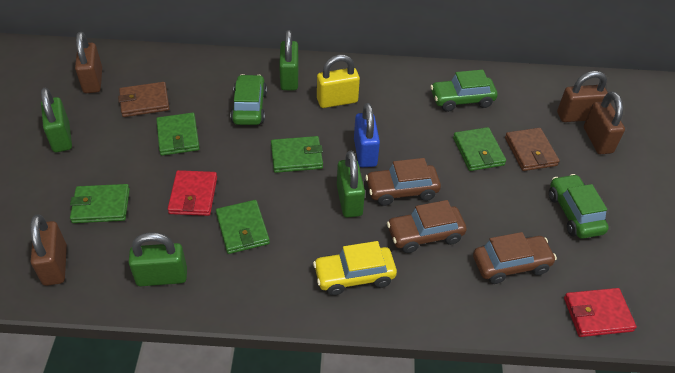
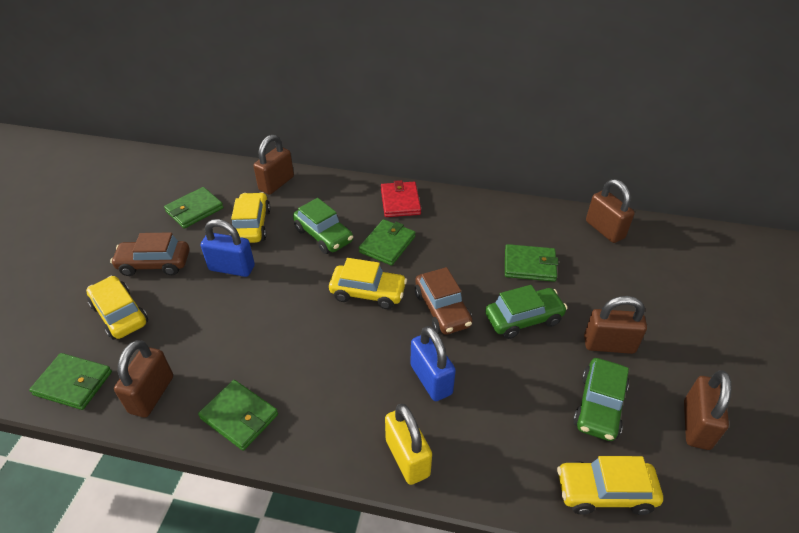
blue padlock: [354,103,380,167] = 1 -> [201,219,255,277] [410,326,456,401] = 2
brown car: [365,158,441,206] [387,200,467,253] [473,232,557,284] = 3 -> [110,232,190,276] [415,267,472,335] = 2
brown padlock: [30,214,67,286] [75,32,102,93] [557,71,608,122] [584,92,625,154] = 4 -> [114,340,173,417] [253,135,294,195] [584,296,647,354] [586,179,635,243] [684,370,731,450] = 5
brown wallet: [118,82,169,117] [505,128,560,171] = 2 -> none = 0
green padlock: [41,88,72,152] [129,232,187,286] [279,30,299,90] [337,151,365,218] = 4 -> none = 0
red wallet: [168,170,217,216] [564,288,637,337] = 2 -> [381,180,421,217] = 1
yellow car: [313,241,397,296] = 1 -> [86,276,148,340] [230,192,271,243] [329,258,407,309] [557,456,663,515] = 4

